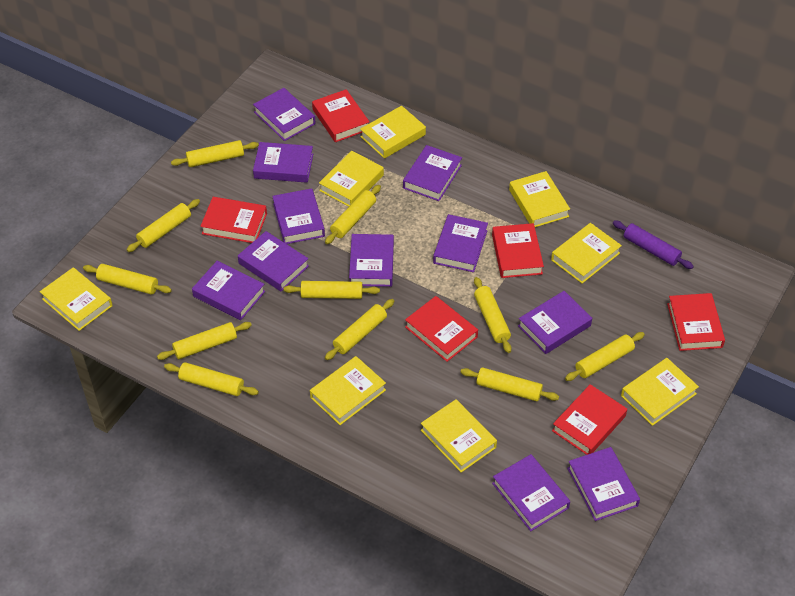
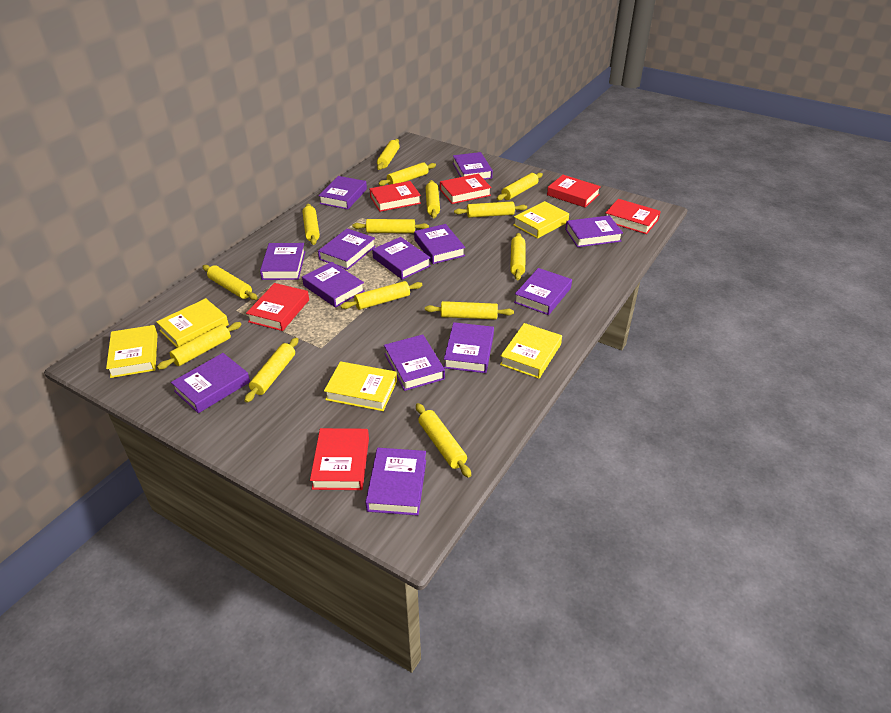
purple book: [192,261,265,320] [238,231,309,291] [253,88,316,141] [253,142,313,183] [272,188,325,244] [349,234,394,287] [403,145,462,201] [433,214,488,272] [492,454,570,531] [518,291,592,354] [567,447,640,521] = 11 -> [171,353,250,413] [260,243,305,280] [302,262,365,308] [318,176,367,209] [318,228,376,270] [365,448,426,516] [372,237,431,280] [384,334,445,391] [414,224,465,264] [444,322,494,373] [453,152,493,180] [514,268,572,315] [565,215,623,247] = 13
purple rolling pin: [613,221,694,269] = 1 -> none = 0
yellow book: [40,267,113,331] [310,356,386,425] [319,151,384,207] [360,106,426,159] [421,399,497,473] [509,171,570,227] [551,223,622,284] [621,358,699,426] = 8 -> [106,325,158,378] [156,298,229,348] [324,361,397,411] [500,323,562,379] [513,201,569,238] = 5
yellow rolling pin: [83,264,172,294] [127,199,200,252] [157,322,252,360] [164,362,259,396] [171,140,259,167] [283,281,380,299] [325,185,381,244] [325,299,394,360] [461,367,559,401] [474,277,512,353] [565,332,645,381] = 11 -> [157,322,242,370] [202,265,258,300] [244,338,298,403] [303,204,320,245] [341,281,422,310] [352,219,429,233] [377,139,400,170] [378,162,436,186] [416,403,471,478] [425,301,514,320] [426,180,440,218] [454,201,527,218] [496,173,543,201] [510,233,525,280] = 14

